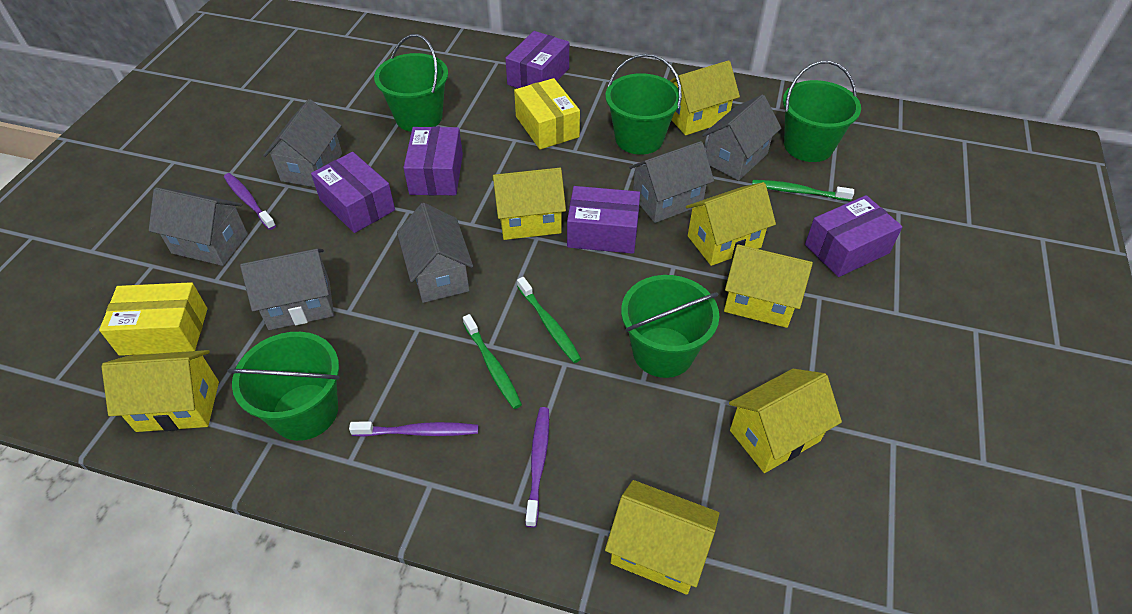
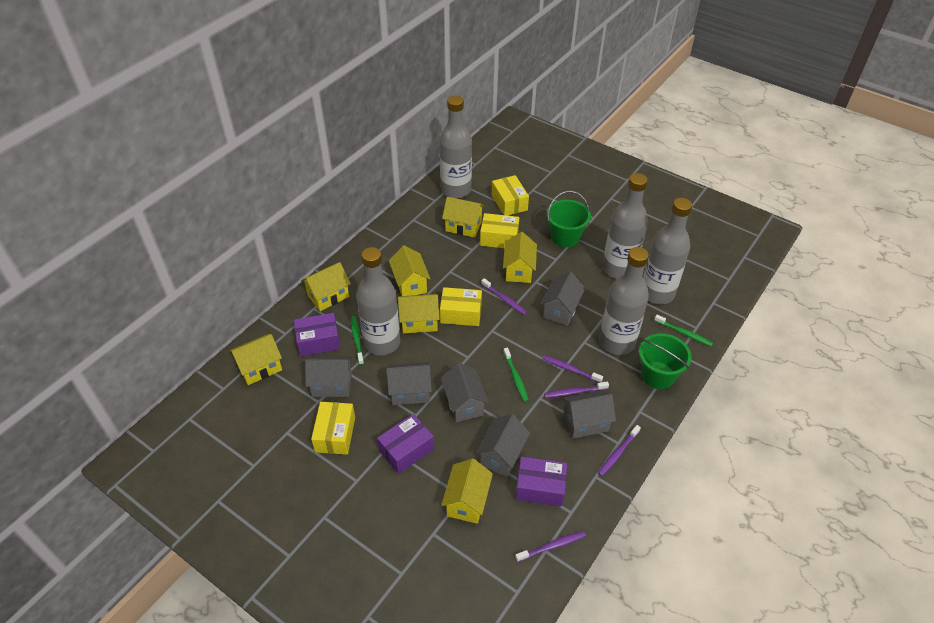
green bucket: [227,332,339,441] [374,34,448,132] [605,54,682,155] [621,275,719,378] [783,61,861,162] = 5 -> [547,191,591,247] [639,333,692,389] = 2
grey bottle: none = 0 -> [356,247,400,356] [439,96,472,198] [599,247,649,355] [602,173,648,279] [643,198,692,304] = 5
purple box: [311,152,395,233] [403,127,463,195] [505,31,569,88] [567,186,640,254] [805,195,902,277] = 5 -> [294,313,341,356] [377,414,434,474] [516,456,567,507] = 3
purple toothbrush: [224,173,276,230] [349,421,478,437] [525,407,549,528] = 3 -> [481,278,527,315] [515,531,586,562] [542,355,603,383] [544,381,609,398] [598,425,641,477] = 5
yellow box: [99,282,207,356] [514,78,580,149] = 2 -> [311,402,355,455] [440,287,482,326] [480,213,519,248] [492,175,529,216] = 4

